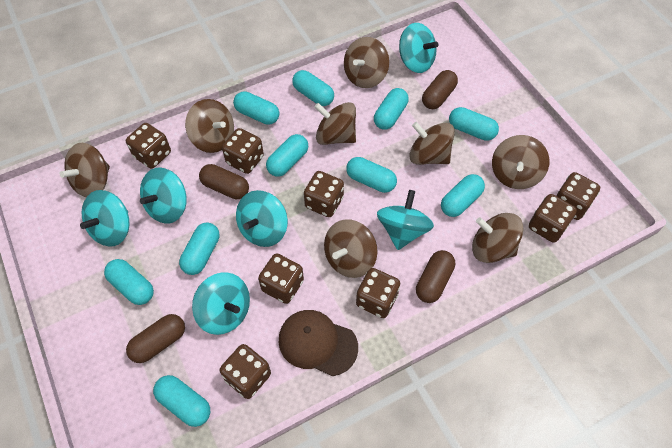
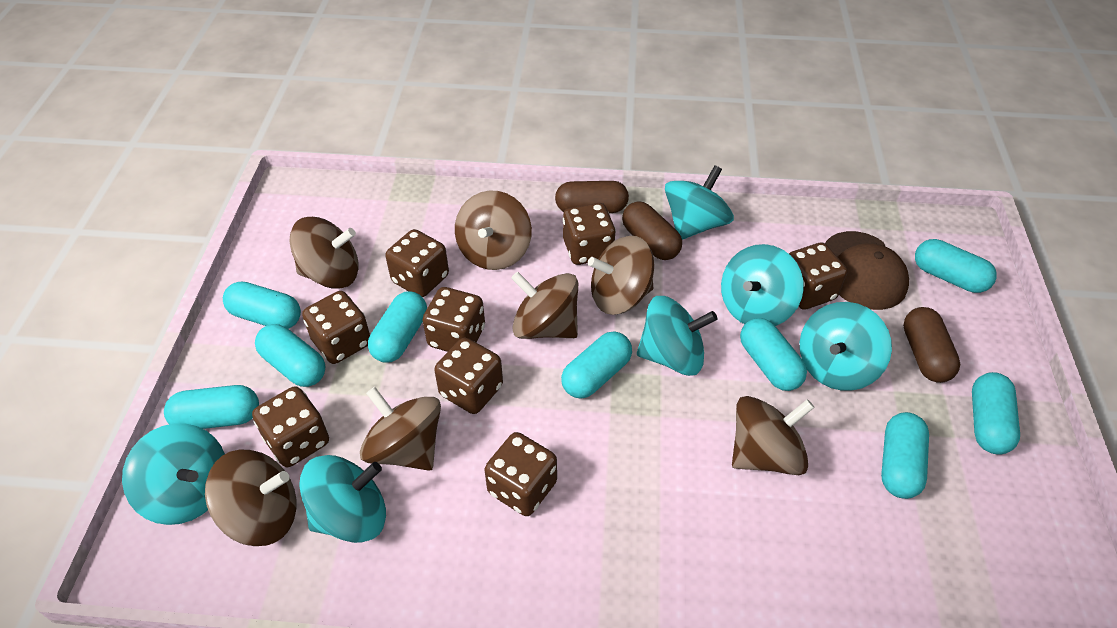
brown capsule: [126,314,185,363] [199,164,249,199] [416,250,455,303] [422,70,458,109] = 4 -> [555,181,629,213] [622,201,682,260] [903,307,960,383] = 3
brown spinning top: [60,143,110,197] [185,99,234,153] [314,102,356,145] [324,219,377,278] [344,37,389,88] [410,122,455,165] [472,213,524,263] [492,135,549,189] = 8 -> [205,449,297,546] [290,217,359,289] [360,387,441,471] [455,190,532,270] [511,272,578,339] [588,236,654,315] [732,396,815,475] = 7
turquoise capsule: [104,259,154,305] [153,375,210,427] [179,222,219,275] [233,91,279,125] [266,134,308,177] [292,70,334,106] [346,157,397,193] [374,88,409,130] [441,174,485,217] [449,107,499,141] = 10 -> [164,385,259,429] [223,282,301,329] [255,324,325,387] [368,291,427,363] [561,331,632,398] [740,318,807,391] [881,412,929,499] [915,239,997,293] [972,372,1020,455] = 9

